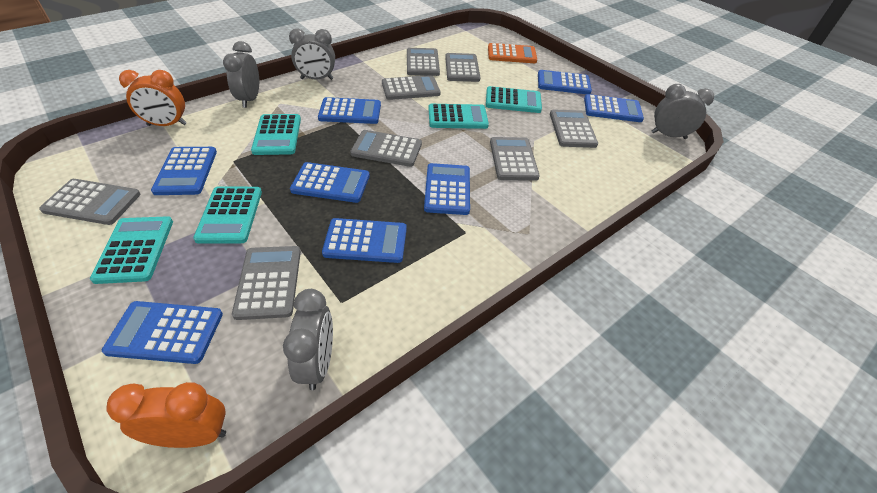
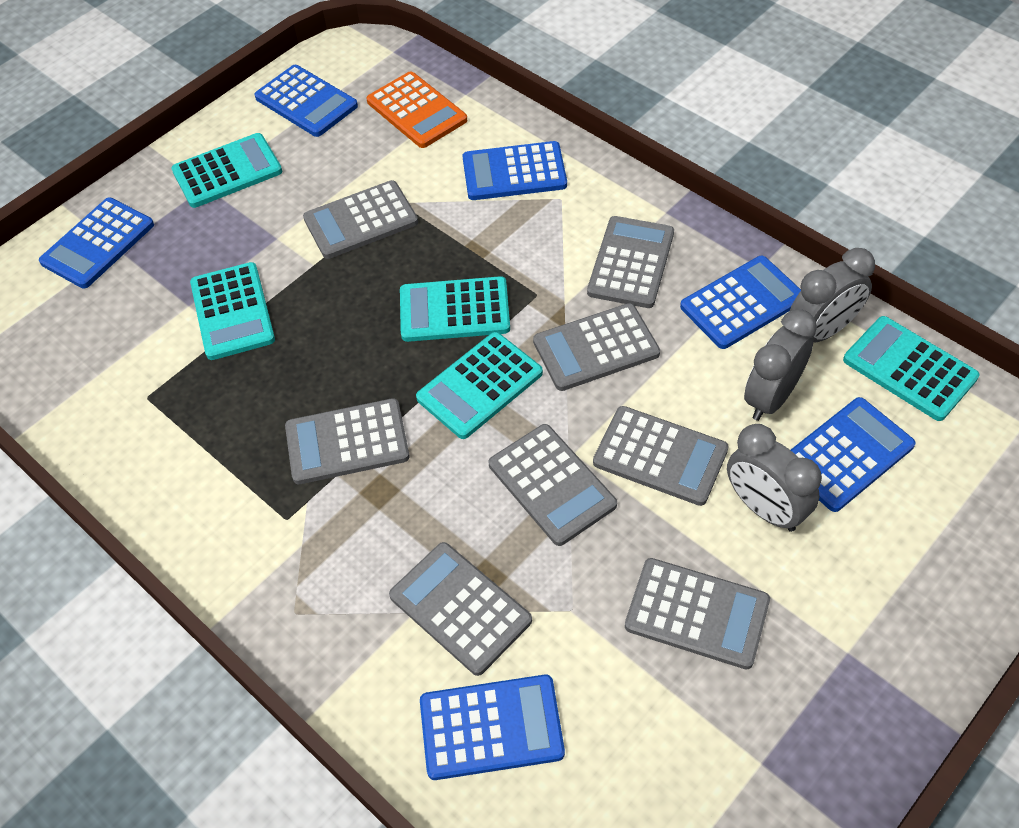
blue calculator: [102,301,223,364] [151,147,217,195] [290,162,370,203] [318,97,381,124] [322,218,407,263] [424,163,470,215] [538,70,592,94] [584,94,644,122] = 8 -> [39,198,154,289] [255,65,358,137] [420,675,565,780] [462,141,567,200] [680,256,801,349] [791,397,916,512] = 6
grey clock: [223,41,259,108] [283,289,333,390] [289,28,335,80] [652,84,714,139] = 4 -> [727,424,822,532] [744,309,817,421] [789,248,875,342] = 3
orange clock: [106,382,226,448] [119,70,187,126] = 2 -> none = 0

